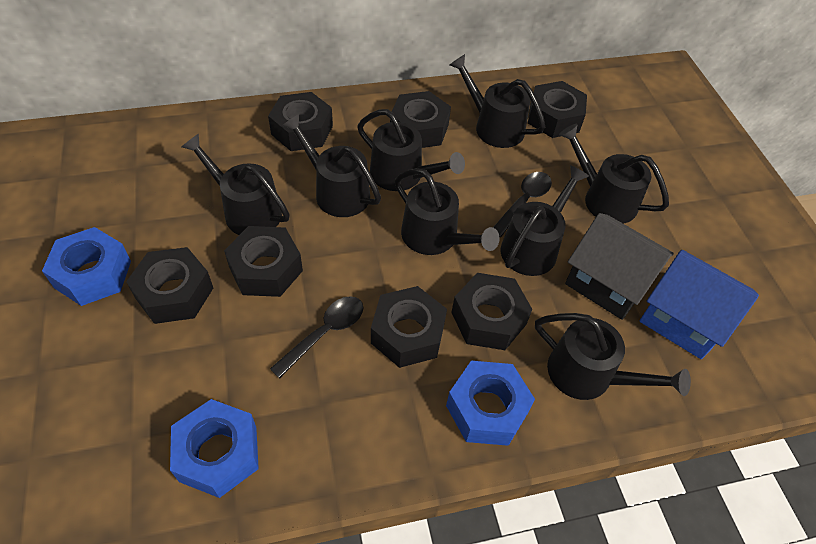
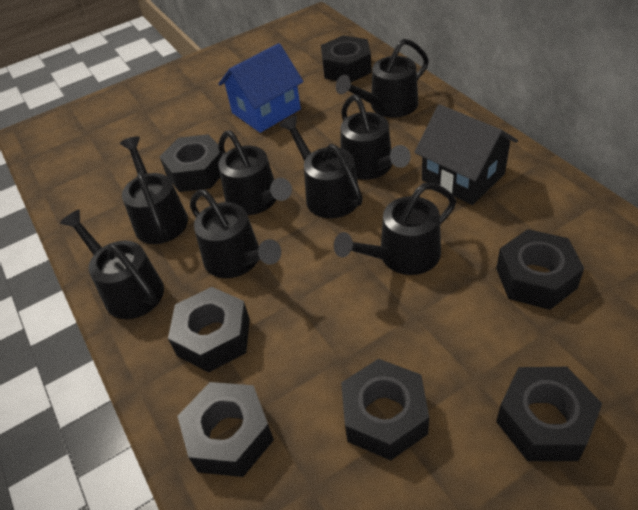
black spoon: [270,296,363,378] [493,172,552,237] = 2 -> none = 0
blue nut: [42,227,131,306] [170,399,259,498] [446,361,535,446] = 3 -> none = 0

